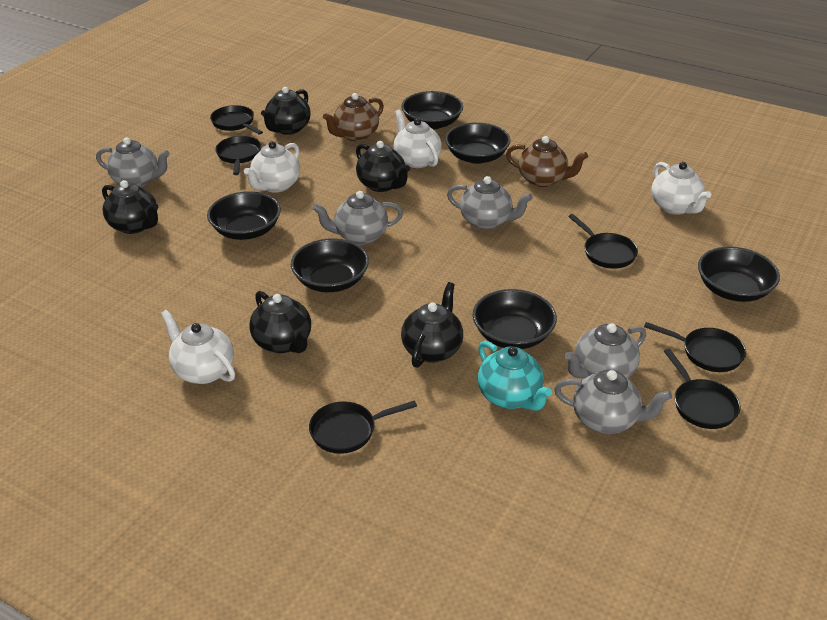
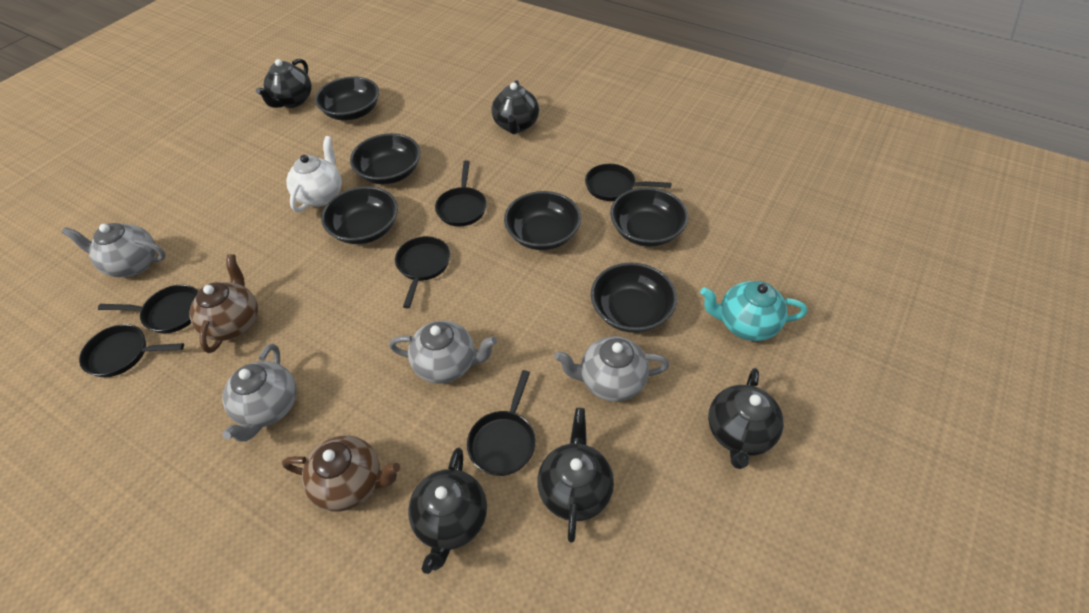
grey teapot: [96,137,170,187] [312,191,403,245] [447,176,533,230] [554,370,672,434] [564,323,646,379] = 5 -> [62,223,166,277] [222,344,297,442] [389,321,497,384] [554,336,669,402] = 4
white teapot: [161,309,235,384] [244,141,300,193] [394,110,442,168] [651,162,711,215] = 4 -> [286,136,342,212] = 1

